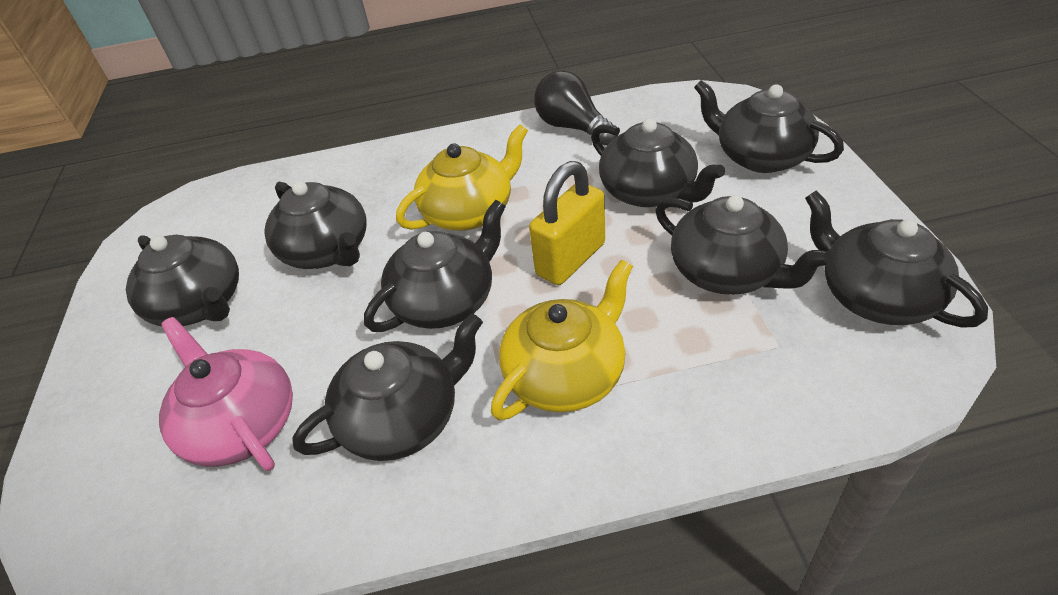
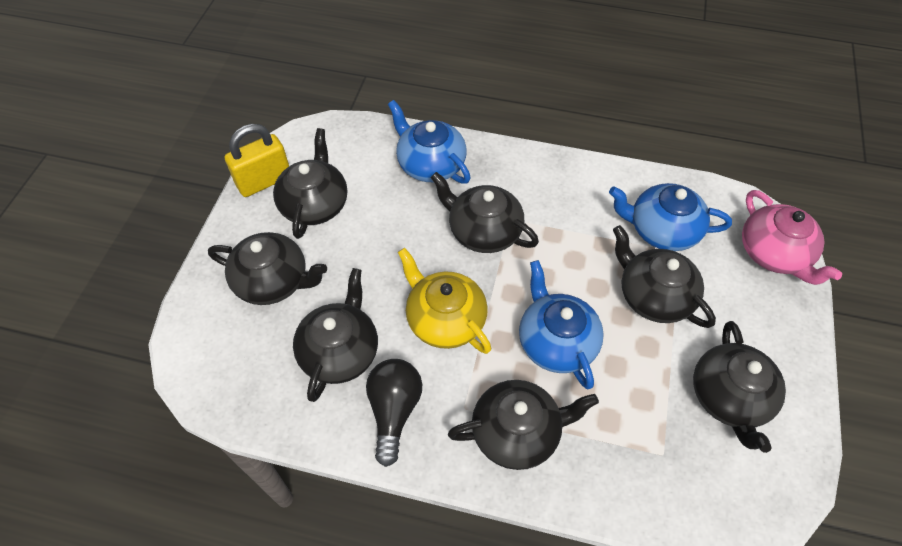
black teapot: [126,235,239,326] [265,181,366,269] [292,313,483,461] [364,200,506,332] [591,118,725,207] [655,195,832,295] [694,80,844,173] [805,191,988,328] = 8 -> [208,232,327,305] [273,128,347,239] [293,268,378,402] [431,172,539,253] [448,380,599,470] [613,225,716,328] [693,321,786,453] = 7
blue teapot: none = 0 -> [388,100,471,184] [519,260,604,389] [609,183,732,251] = 3
yellow teapot: [396,124,528,231] [491,260,633,420] = 2 -> [398,248,491,354] = 1

